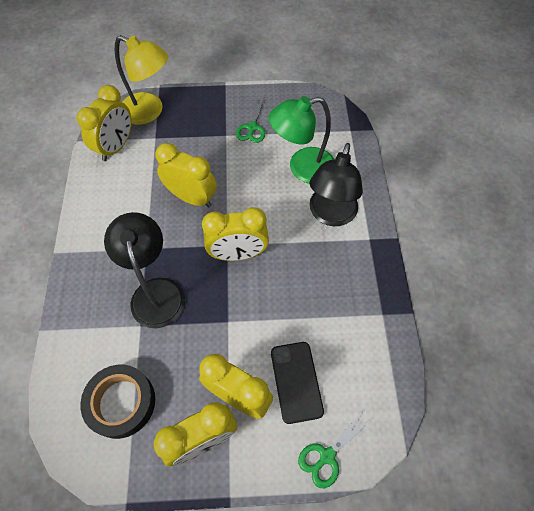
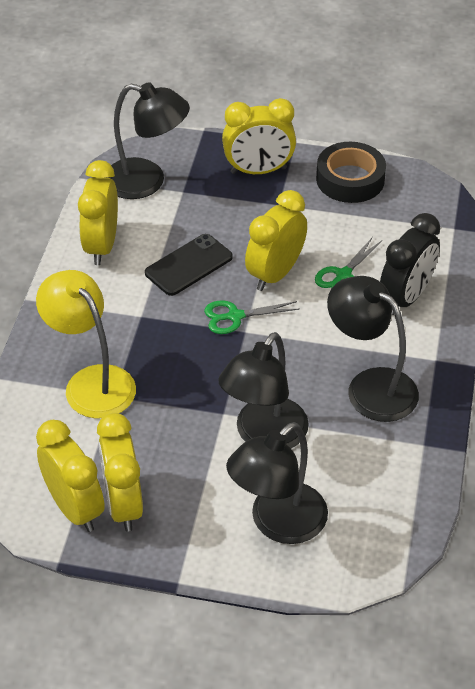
black clock: none = 0 -> [380,213,440,315] = 1
black lamp: [104,212,185,328] [309,143,363,226] = 2 -> [107,82,190,199] [218,332,309,449] [226,422,328,544] [327,276,419,422] = 4
green lamp: [269,96,334,184] = 1 -> none = 0

